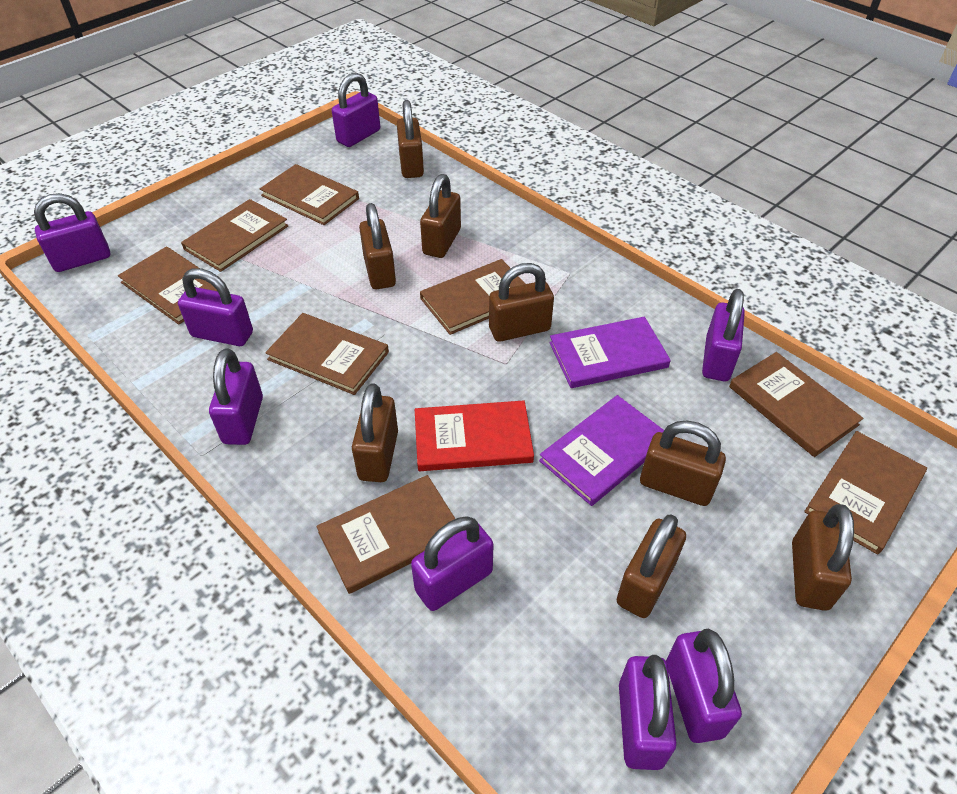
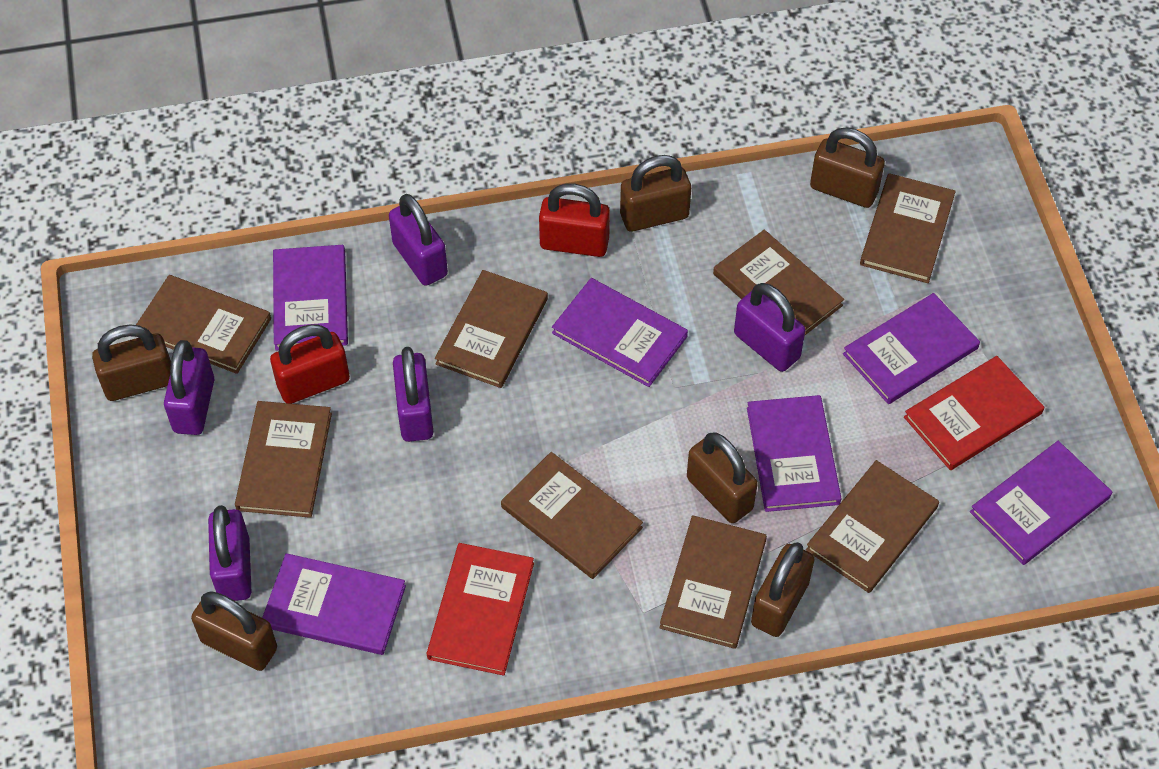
brown padlock: [352,383,398,482] [359,203,396,289] [397,100,424,178] [420,174,461,258] [489,263,554,342] [617,514,686,618] [640,421,726,506] [792,504,854,611] = 8 -> [92,324,171,401] [191,591,277,671] [620,155,691,232] [687,432,758,523] [751,542,815,637] [810,128,885,208] = 6
purple book: [539,395,664,506] [549,317,671,388] = 2 -> [262,553,406,655] [273,245,348,350] [552,278,688,387] [747,395,841,512] [843,293,980,404] [970,441,1112,565] = 6
purple padlock: [34,193,110,272] [178,268,253,346] [209,348,263,445] [332,72,380,147] [411,516,494,611] [619,655,677,770] [666,629,742,743] [702,289,745,381] = 8 -> [164,340,215,435] [208,505,251,601] [389,194,448,286] [393,347,433,442] [734,283,805,372] = 5
red book: [415,400,534,471] = 1 -> [427,543,534,676] [904,356,1044,470] = 2
red padlock: none = 0 -> [270,324,350,404] [539,184,610,257] = 2

